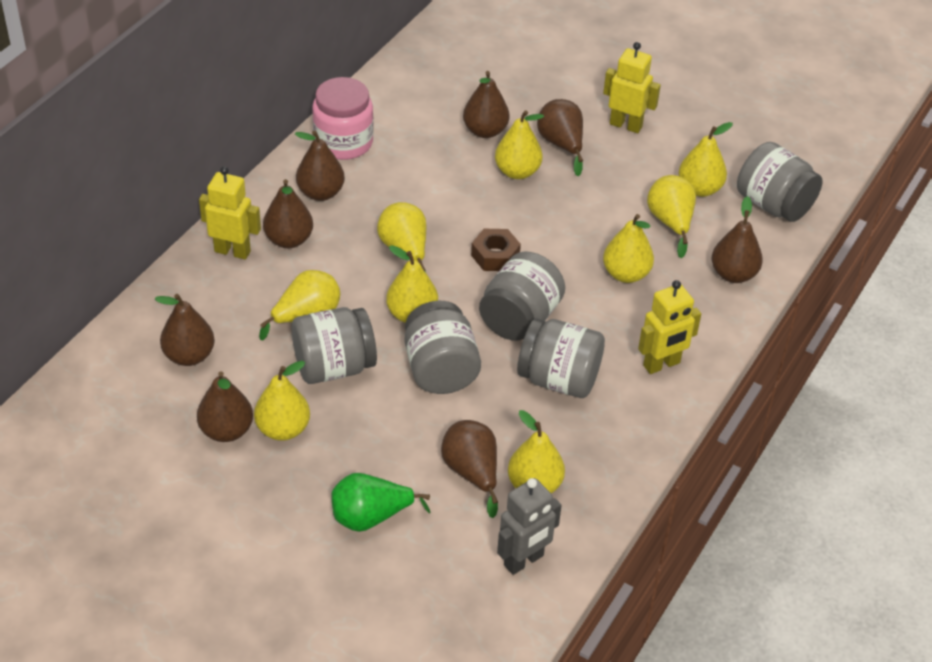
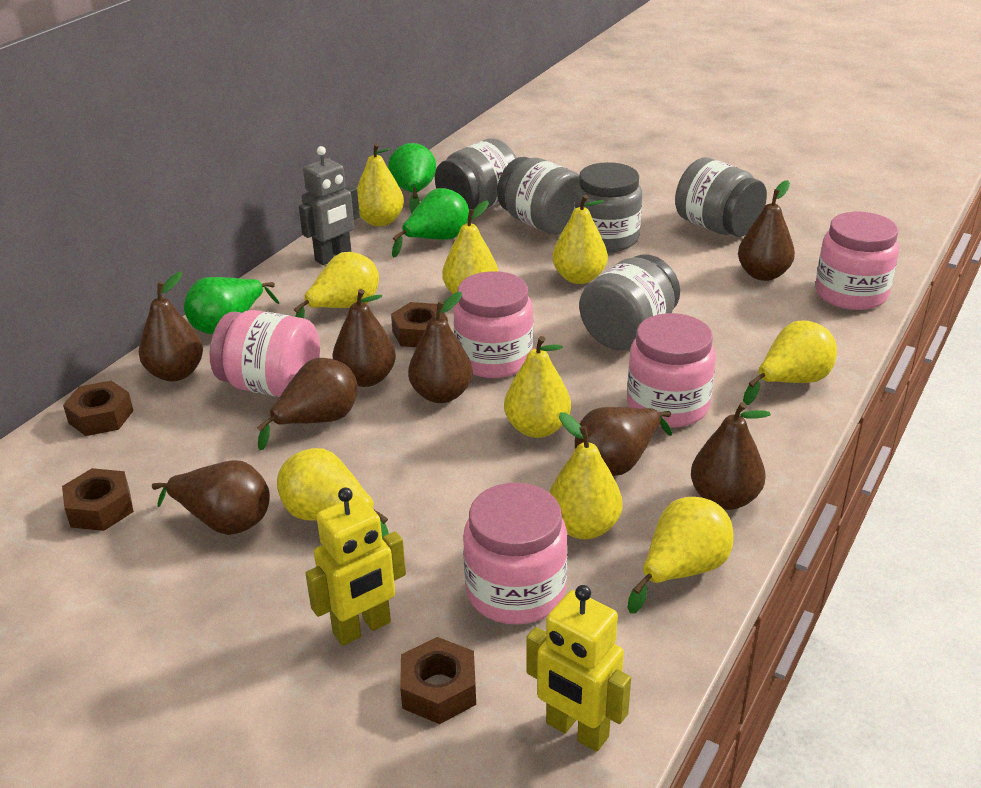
brown nut: [471,229,521,271] = 1 -> [62,468,134,531] [63,381,133,436] [391,302,448,347] [400,637,476,724] = 4
green pear: [331,473,431,532] = 1 -> [184,277,279,334] [388,143,436,213] [392,188,469,258] = 3
pink jar: [312,77,374,160] = 1 -> [210,310,320,397] [453,271,534,378] [463,483,568,625] [627,313,716,428] [815,212,899,310] = 5
yellow robot: [199,166,261,260] [603,42,661,133] [638,280,701,374] = 3 -> [305,487,406,646] [526,585,631,752] = 2

